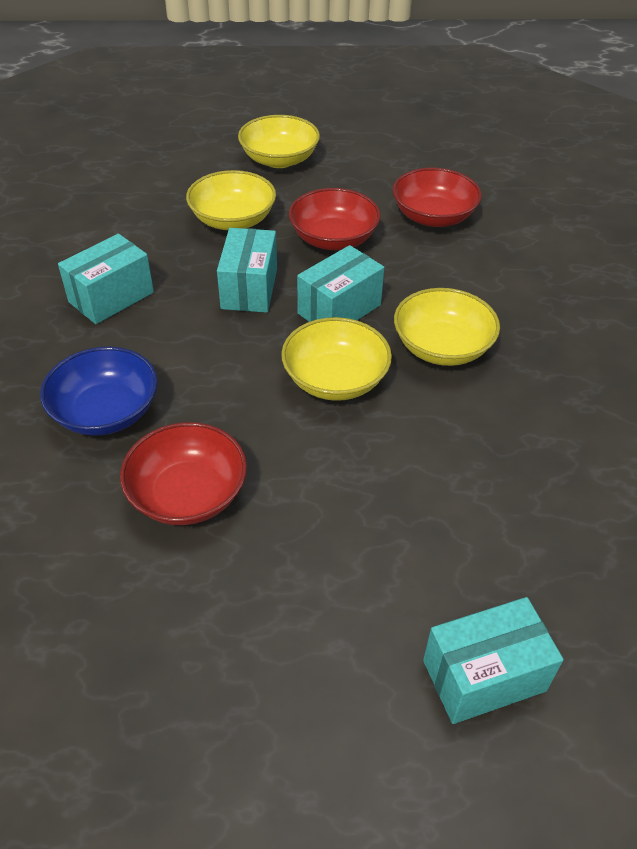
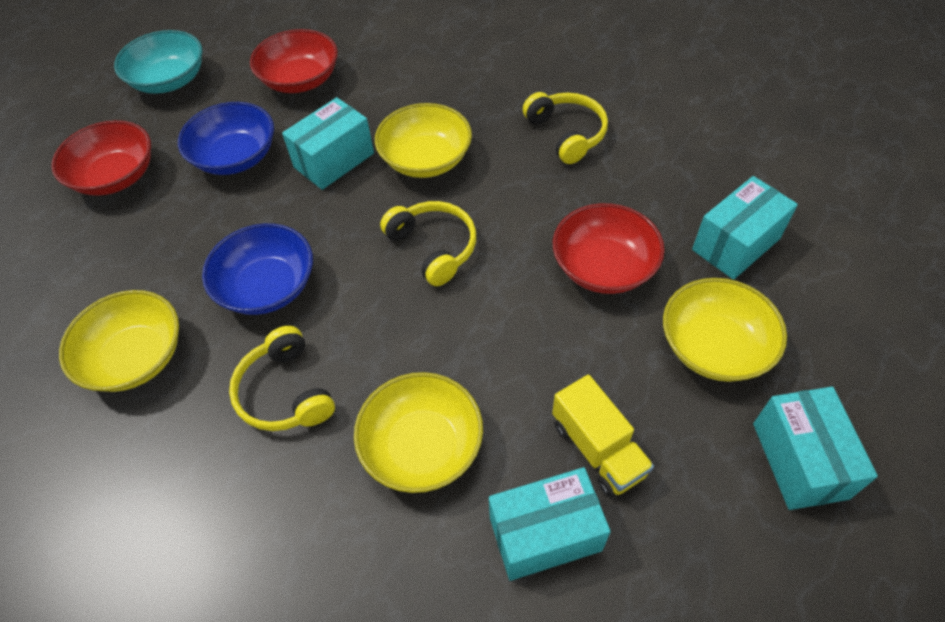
blue bowl: [40,347,158,436] = 1 -> [178,102,274,175] [202,223,313,315] = 2
turquoise bowl: none = 0 -> [114,30,203,94] = 1
yellow headphones: none = 0 -> [229,326,335,431] [380,201,476,286] [523,92,608,164] = 3
yellow truck: none = 0 -> [552,375,654,497] = 1

